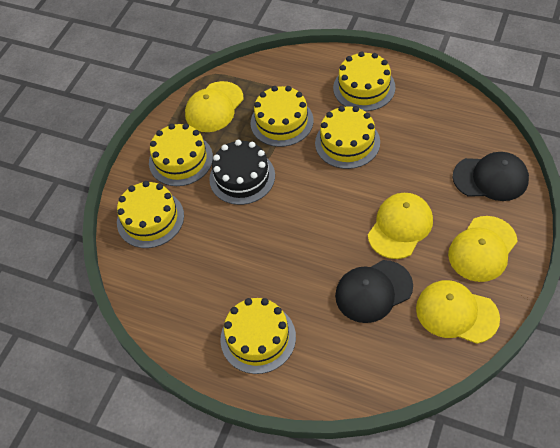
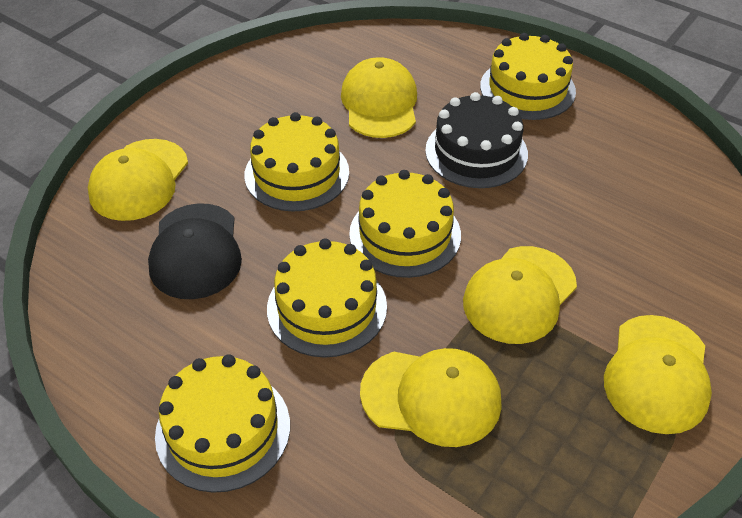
black cap: [335,260,413,323] [453,152,529,201] = 2 -> [148,203,242,299] = 1
yellow cake: [117,181,184,248] [149,123,213,186] [221,298,296,374] [251,86,313,147] [315,106,380,169] [333,51,396,111] = 6 -> [155,354,290,493] [244,112,349,211] [267,238,387,358] [349,170,461,278] [480,33,576,120] = 5
yellow cap: [185,81,244,132] [368,193,433,259] [416,280,500,344] [448,216,517,282] = 4 -> [88,139,188,221] [341,57,417,138] [360,348,502,447] [463,246,577,344] [604,315,712,434] = 5

